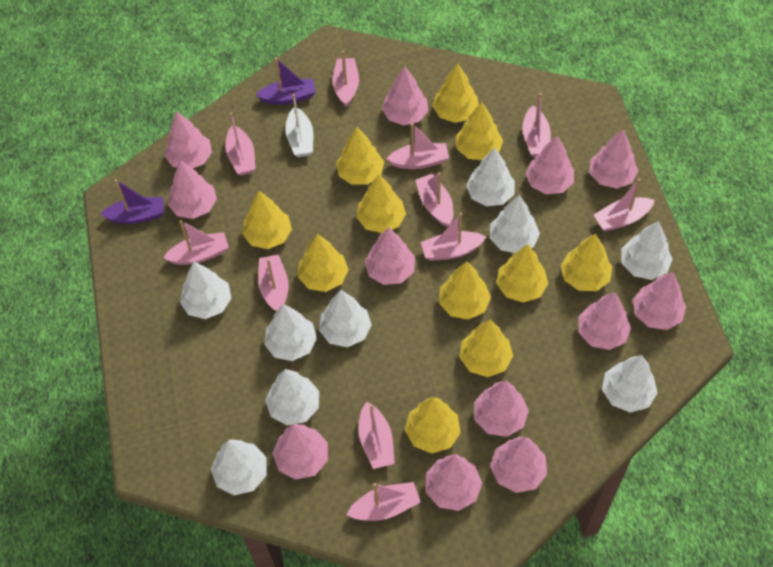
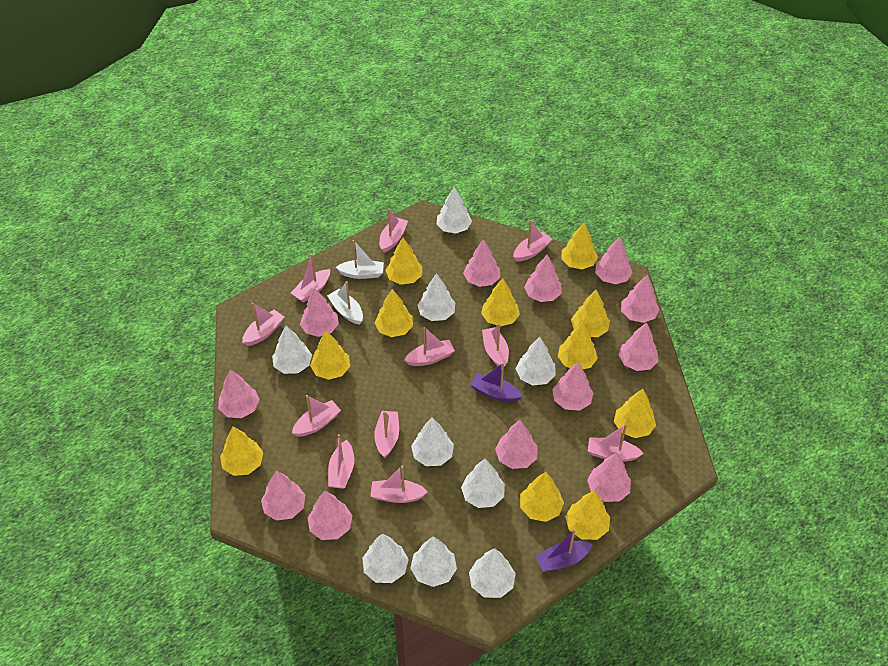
white boat: [285,94,313,157] = 1 -> [327,281,363,325] [336,240,384,279] = 2

